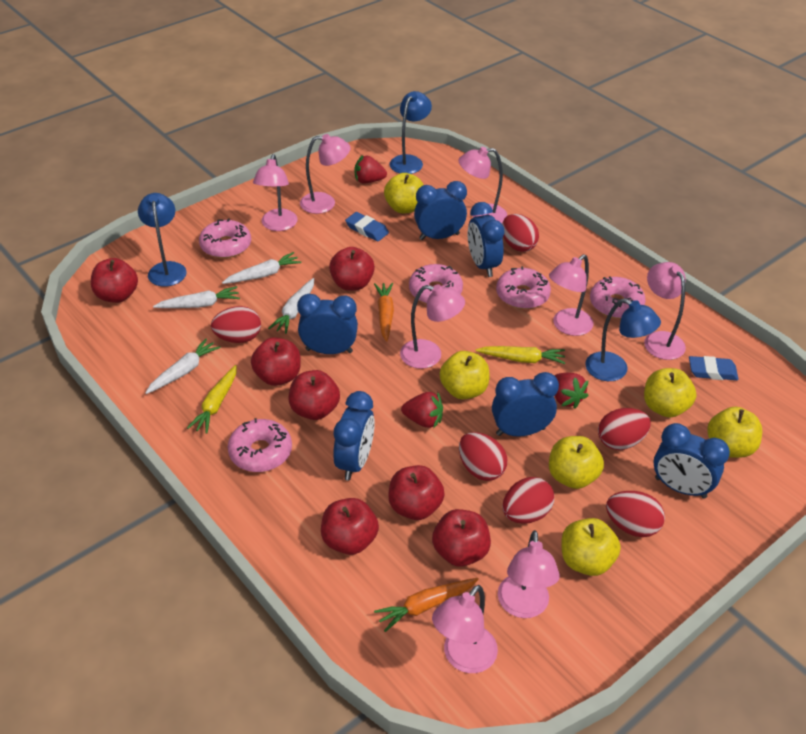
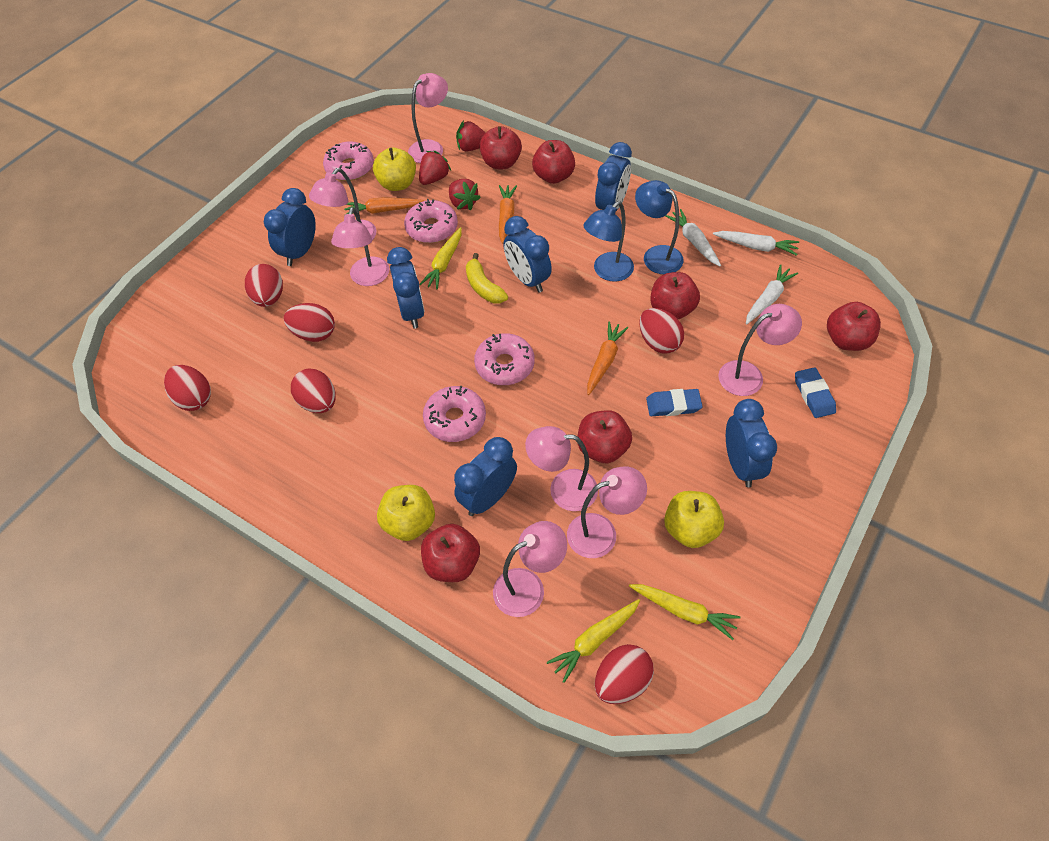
blue lamp: [138,193,187,287] [389,91,432,174] [585,298,661,381] = 3 -> [583,201,634,282] [635,180,684,274] = 2
orange carrot: [374,283,394,342] [374,578,479,632] = 2 -> [344,197,425,214] [499,185,517,244] [587,322,628,395] = 3
pink donut: [199,218,251,258] [228,418,292,472] [409,264,463,304] [496,266,551,309] [590,276,646,319] = 5 -> [323,141,374,181] [404,199,458,243] [423,386,486,442] [474,333,535,385] = 4
pink lamp: [253,154,298,231] [300,134,351,214] [400,284,465,369] [432,585,498,673] [458,147,507,224] [498,530,560,618] [549,254,593,336] [644,262,686,360] = 8 -> [309,168,377,240] [331,207,389,286] [408,73,448,163] [493,521,567,617] [525,426,598,511] [567,466,647,558] [718,304,802,396] = 7
red apple: [91,258,138,303] [251,337,301,386] [289,370,340,420] [321,498,379,555] [329,247,375,291] [388,465,445,520] [432,509,491,567] = 7 -> [421,524,480,582] [479,126,522,169] [532,140,575,184] [577,410,632,463] [650,272,700,319] [827,302,881,351] = 6
white carrot: [145,338,220,394] [153,286,240,308] [222,252,302,284] [268,278,314,334] = 4 -> [666,209,721,266] [713,231,799,256] [746,264,798,324] = 3
yellow apple: [384,173,423,213] [439,351,489,399] [549,436,604,489] [561,518,621,576] [644,368,696,417] [707,407,762,458] = 6 -> [373,147,416,191] [377,485,435,541] [664,491,724,548] = 3
yellow banana: none = 0 -> [466,253,508,303] = 1
yellow carrot: [187,365,237,434] [475,346,565,364] = 2 -> [419,227,461,290] [547,599,640,683] [629,584,741,640] = 3

